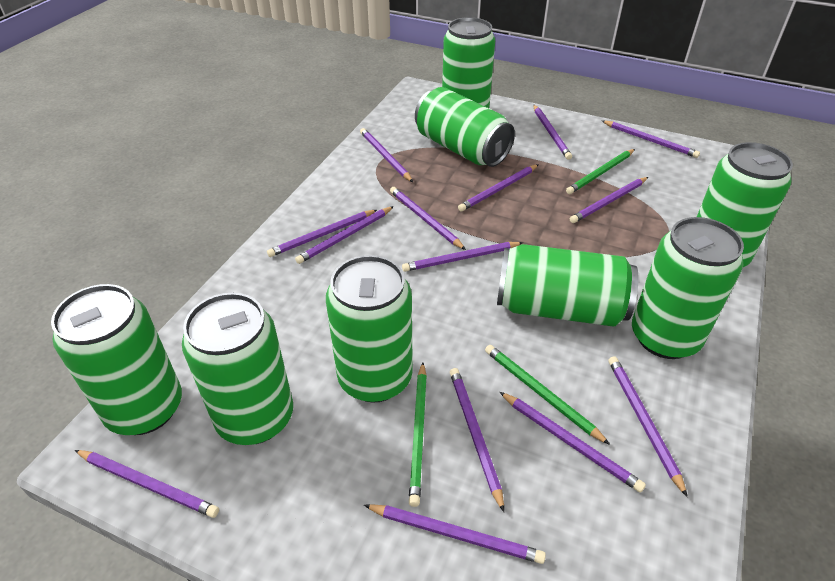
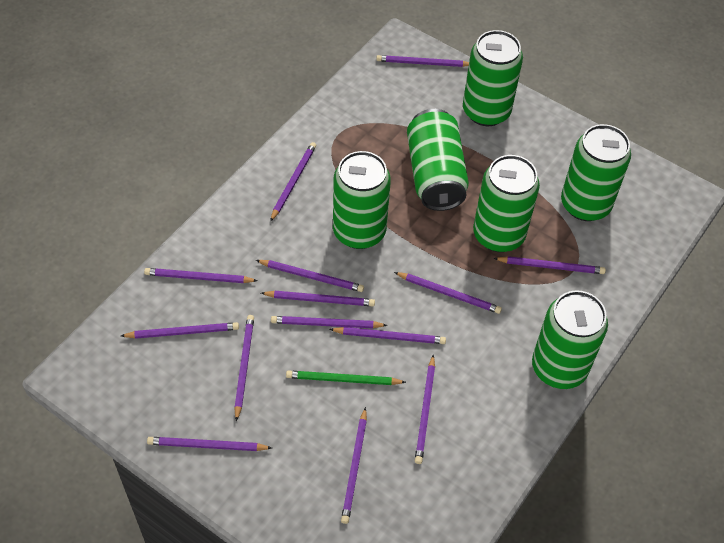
green can: [51,284,182,435] [182,293,293,445] [326,255,413,403] [415,87,515,167] [442,17,495,108] [497,244,638,327] [632,217,744,359] [697,142,793,267] = 8 -> [333,151,391,249] [407,109,469,211] [463,30,523,126] [473,155,540,252] [532,290,608,389] [561,124,631,221] = 6
green pencil: [409,362,427,507] [485,345,610,445] [566,149,635,194] = 3 -> [286,370,406,385] = 1

